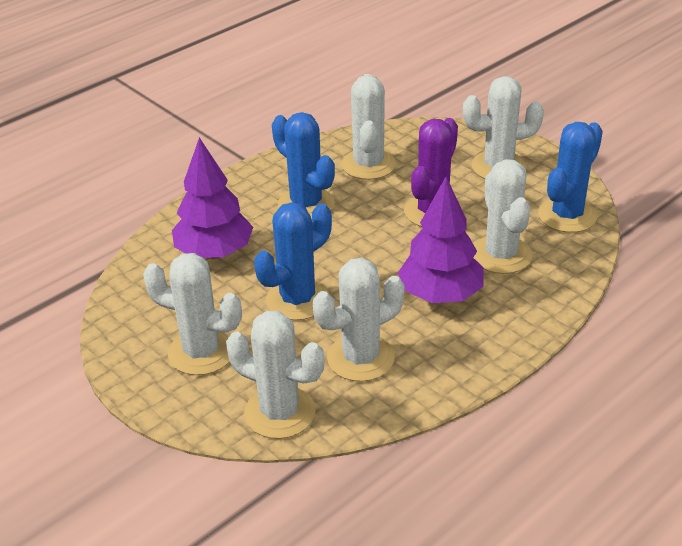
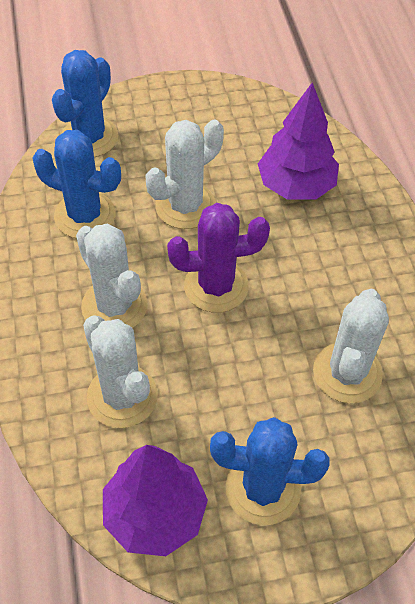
white cactus: [143,253,242,375] [226,311,324,439] [313,258,405,382] [342,74,396,180] [463,76,544,179] [473,159,532,274] = 6 -> [76,224,148,328] [83,315,158,428] [145,119,224,229] [313,289,389,403] = 4

